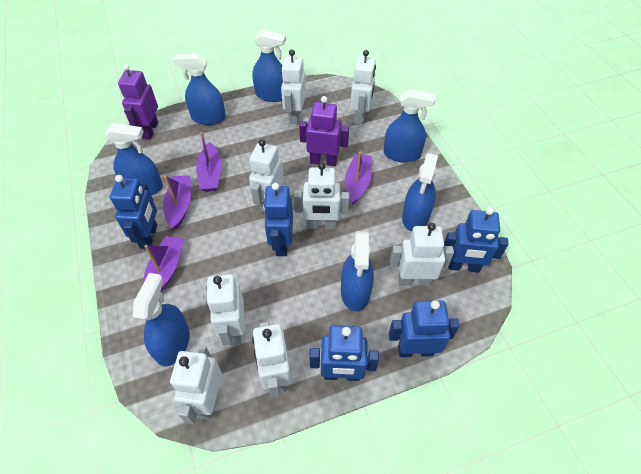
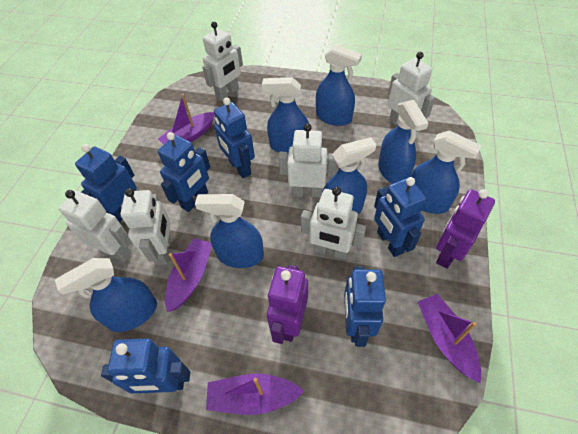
blue robot: [110,175,157,249] [263,183,293,256] [309,325,379,381] [389,300,460,357] [444,207,509,273] = 5 -> [75,144,137,223] [101,338,190,393] [158,132,210,212] [214,98,255,178] [344,266,386,347] [374,177,426,257] = 6
white robot: [170,345,222,425] [206,274,245,345] [249,139,284,213] [252,322,291,398] [281,49,306,124] [294,162,350,229] [350,50,376,125] [390,223,454,286] = 8 -> [59,190,132,262] [120,188,171,265] [202,22,243,101] [278,123,336,198] [301,187,366,260] [388,52,435,125] = 6

